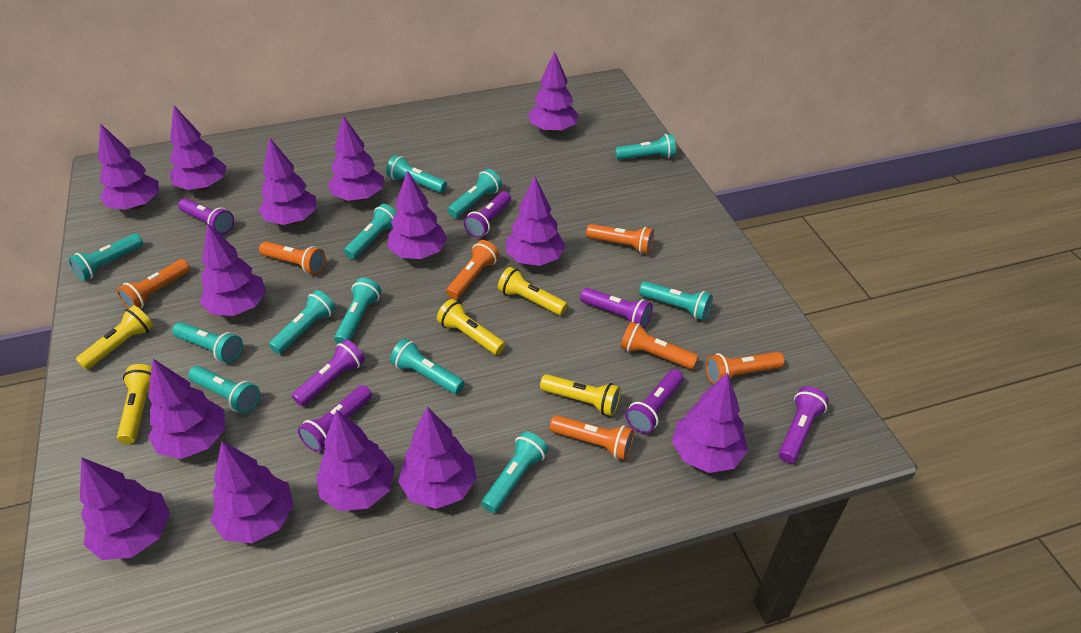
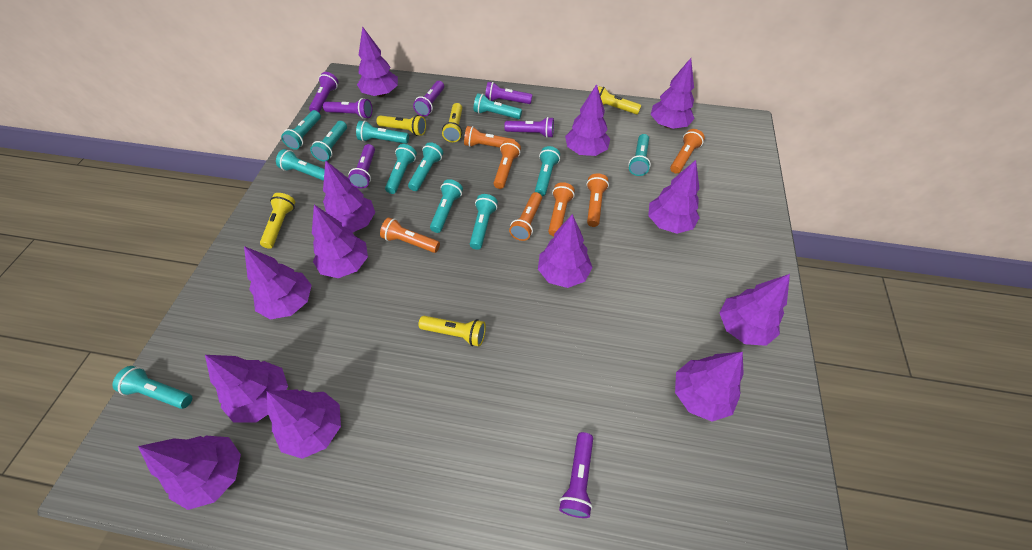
purple tree: [80,457,170,560] [98,123,159,210] [148,359,225,459] [170,106,227,191] [200,223,266,316] [211,441,294,543] [259,138,317,225] [316,410,395,511] [328,115,384,201] [387,170,447,259] [398,407,477,509] [506,177,566,266] [528,51,579,133] [672,373,748,473] = 14 -> [138,436,241,510] [205,355,288,422] [244,246,312,319] [267,389,341,459] [312,205,368,278] [323,160,375,233] [357,26,398,97] [538,214,592,288] [565,84,610,156] [648,160,700,234] [650,58,695,129] [675,352,744,422] [720,274,790,346] = 13

